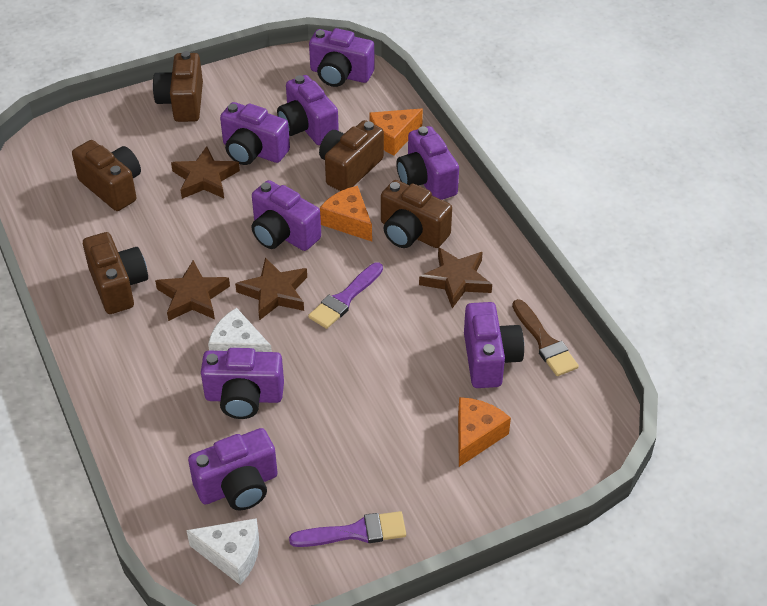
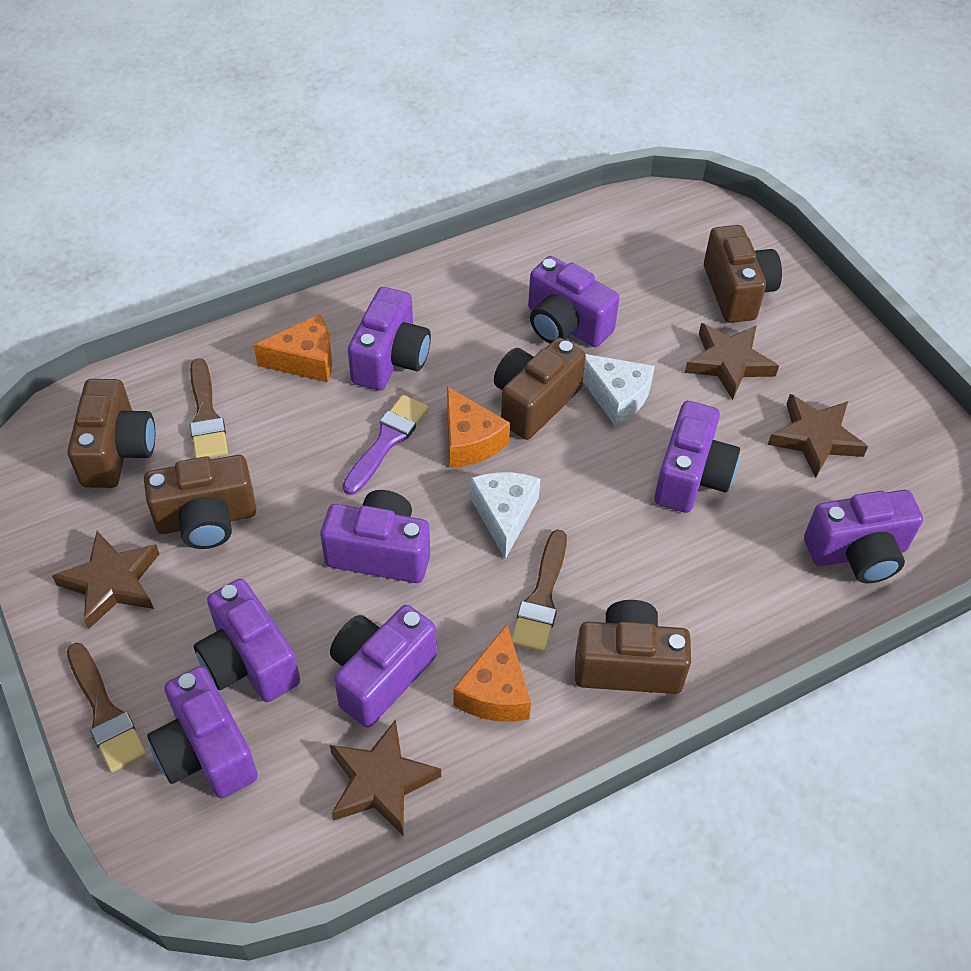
brown brush: [512,299,579,376] = 1 -> [67,643,146,773] [190,358,228,458] [512,529,567,653] = 3
purple brush: [289,511,406,547] [308,262,383,329] = 2 -> [342,395,429,495] = 1

